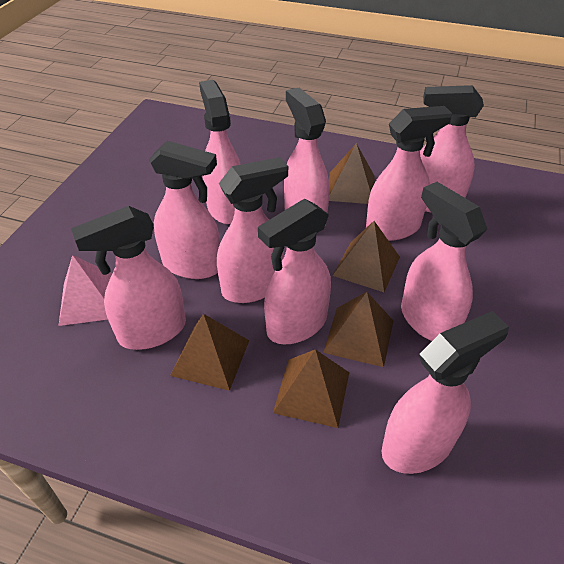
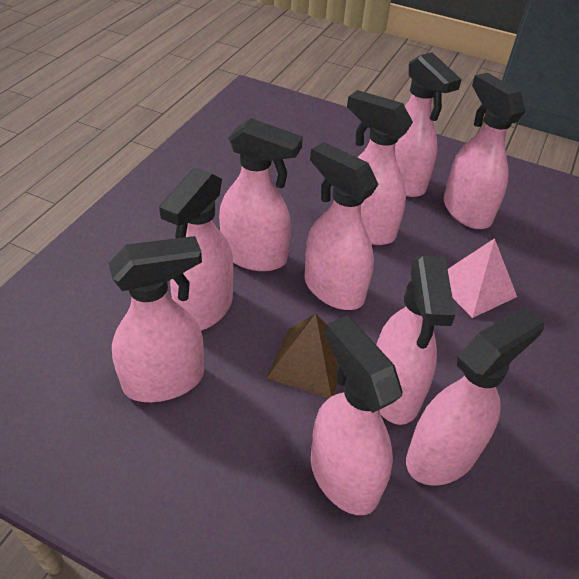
brown pyramid: [170,314,249,391] [273,349,349,428] [323,292,393,367] [329,143,375,204] [332,221,400,292] = 5 -> [266,314,338,398] = 1

